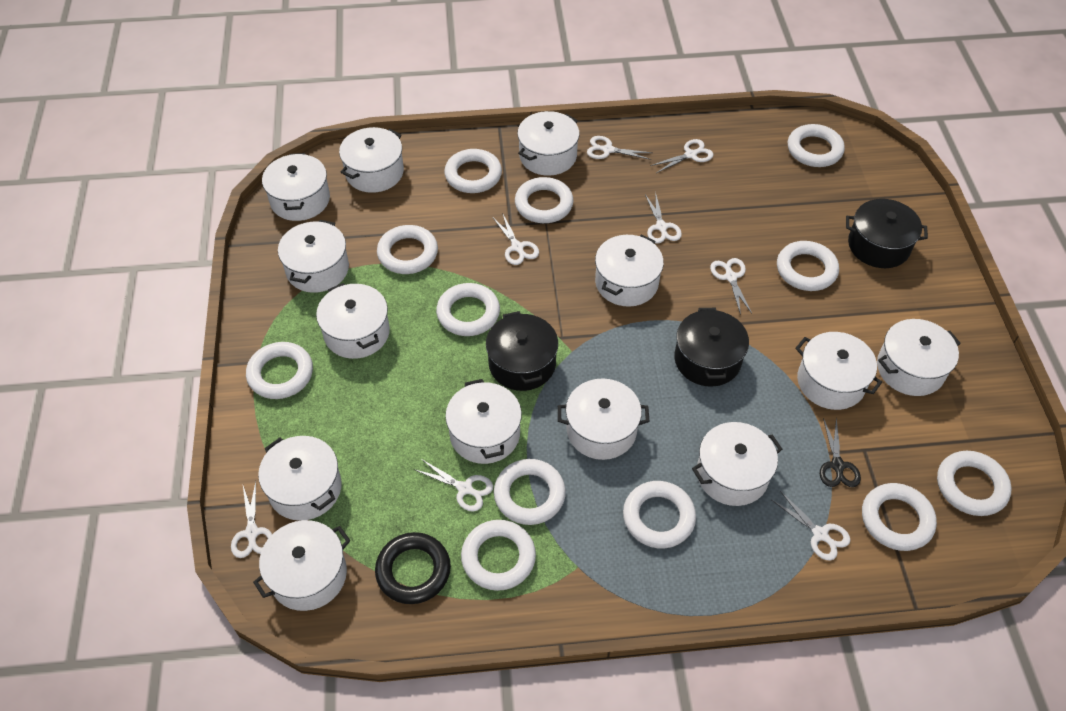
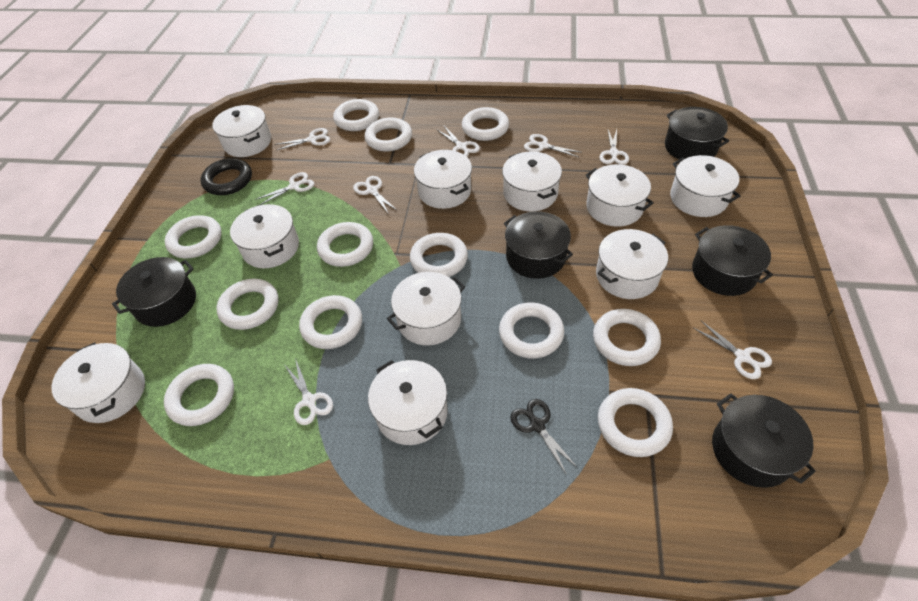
black pot: [486,311,558,391] [674,308,749,387] [846,199,928,268] = 3 -> [112,257,196,327] [504,211,573,279] [665,107,729,159] [692,225,773,296] [712,393,816,488] = 5
white pot: [253,520,350,611] [258,436,342,521] [262,153,330,221] [278,220,349,293] [316,283,390,359] [339,127,404,193] [445,379,522,464] [517,111,579,176] [558,378,649,460] [595,235,664,307] [692,422,782,506] [795,332,882,410] [877,319,961,396] = 13 -> [51,342,145,423] [212,105,271,157] [230,204,299,268] [368,360,448,445] [387,272,465,345] [414,150,472,209] [502,152,562,211] [586,164,653,227] [596,229,668,299] [670,155,741,217] = 10

